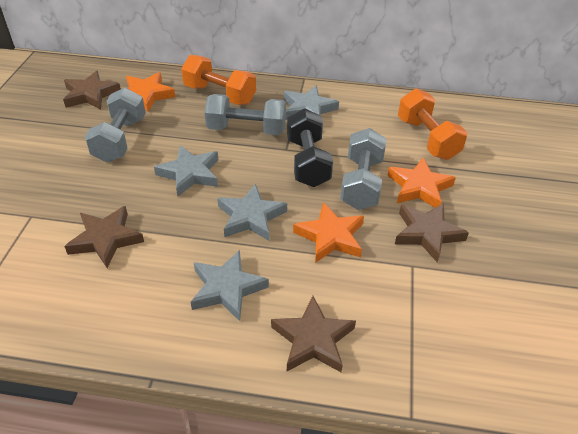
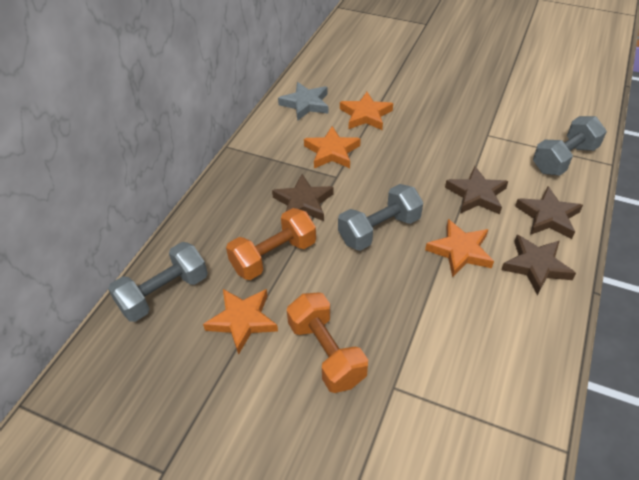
black dumbbell: [287,108,333,187] = 1 -> none = 0
grey star: [154,145,218,197] [191,250,269,321] [217,184,287,241] [284,85,339,120] = 4 -> [278,82,329,121] = 1
orange star: [126,72,175,112] [293,202,364,263] [387,157,456,208] = 3 -> [203,289,278,355] [304,126,361,168] [340,92,393,130] [425,219,494,277] = 4

